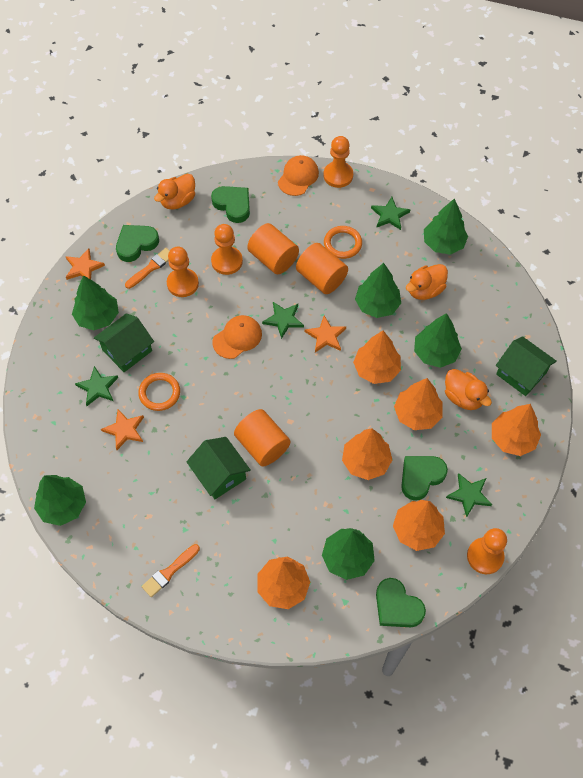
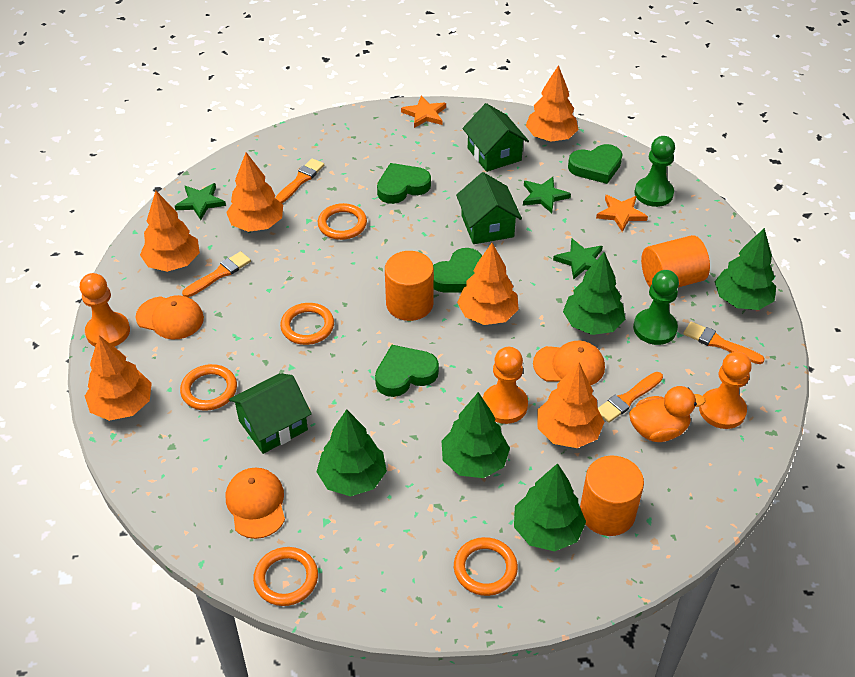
green pawn: none = 0 -> [633,270,679,345] [635,136,675,207] = 2
green star: [75,366,118,406] [262,302,304,339] [371,197,410,230] [446,473,492,517] = 4 -> [175,183,226,220] [523,177,571,213] [553,239,603,280] = 3
green tree: [34,475,86,526] [72,275,119,330] [322,528,375,580] [355,263,401,318] [414,313,462,368] [424,198,468,255] = 6 -> [316,409,387,497] [442,392,510,478] [514,463,586,551] [563,252,625,335] [715,228,776,310] = 5
orange brush: [125,248,169,289] [142,544,200,597] = 2 -> [182,251,251,297] [275,158,324,203] [598,372,663,423] [683,322,765,364] = 4
orange cap: [213,315,262,359] [278,155,319,196] = 2 -> [136,295,204,340] [226,468,285,539] [533,341,605,385] = 3
orange duck: [154,174,195,210] [406,264,448,300] [445,369,492,410] = 3 -> [629,386,705,442] = 1
orange pawn: [167,247,199,297] [211,224,243,275] [324,136,353,188] [467,528,507,574] = 4 -> [80,273,130,347] [483,347,528,424] [699,352,752,429] = 3
orange ring: [138,373,180,411] [324,226,362,259] = 2 -> [180,364,237,411] [253,547,318,606] [280,303,334,345] [318,203,367,240] [454,537,518,596] = 5
orange star: [65,248,105,280] [101,409,144,450] [305,316,346,352] = 3 -> [401,96,446,128] [596,195,648,232] = 2

